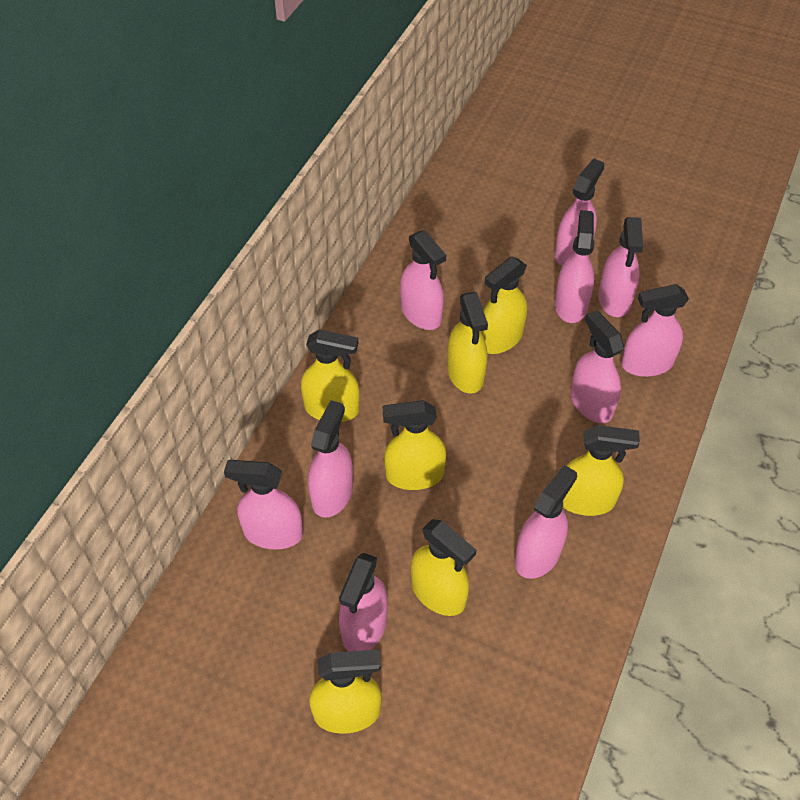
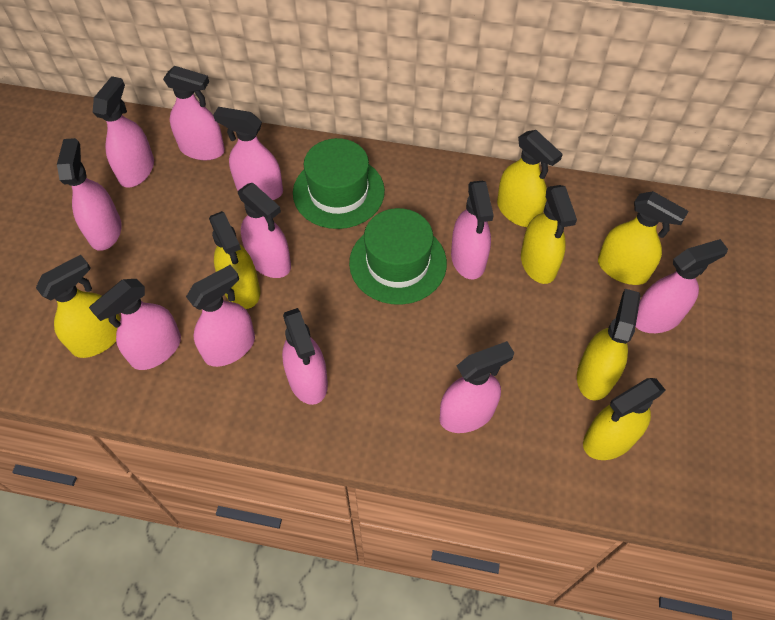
green hat: none = 0 -> [293,138,385,229] [349,208,447,305] = 2
pink spray bottle: [224,460,303,550] [308,400,353,518] [339,553,388,652] [400,230,446,330] [515,465,577,579] [555,158,604,266] [555,210,595,323] [571,310,624,423] [598,217,643,317] [621,284,689,377] = 10 -> [57,138,122,251] [89,279,181,370] [93,76,154,188] [163,66,225,160] [186,265,255,367] [213,107,283,200] [238,183,291,278] [282,308,328,405] [440,341,514,433] [451,181,494,279] [636,239,728,333] = 11

